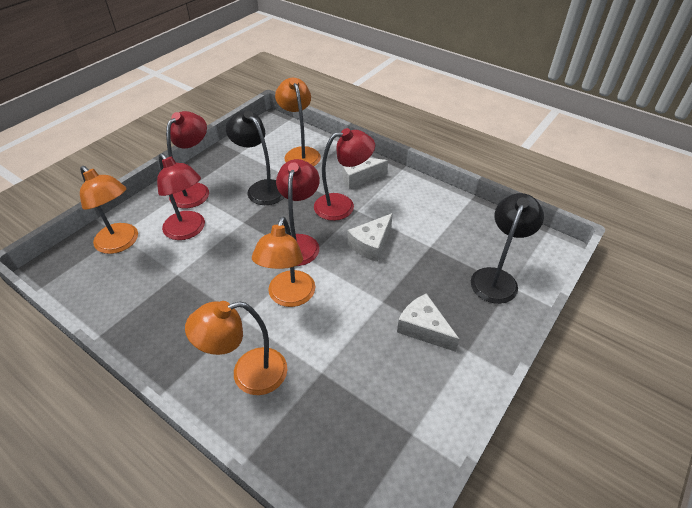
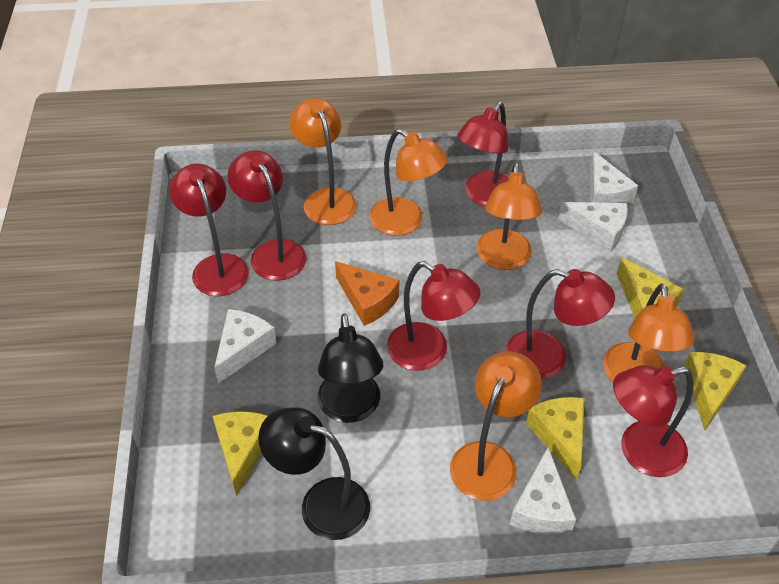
orange cheese: none = 0 -> [335,261,399,326] = 1
orange lamp: [80,166,138,254] [185,301,287,395] [252,217,315,307] [275,78,321,166] = 4 -> [289,98,356,225] [369,129,448,236] [450,351,542,501] [476,163,542,270] [603,283,695,382] = 5
red lamp: [157,153,205,240] [166,111,209,208] [276,159,320,266] [314,128,375,221] = 4 -> [169,164,249,296] [227,150,307,281] [387,261,480,371] [457,102,509,206] [505,269,615,379] [613,365,694,477] = 6
white cheese: [343,158,388,189] [347,213,393,262] [397,293,460,352] = 3 -> [214,309,277,384] [510,447,576,535] [558,202,628,252] [590,151,638,205] = 4
yellow cheese: none = 0 -> [213,412,267,497] [526,397,584,481] [617,257,684,318] [684,352,747,430] = 4

